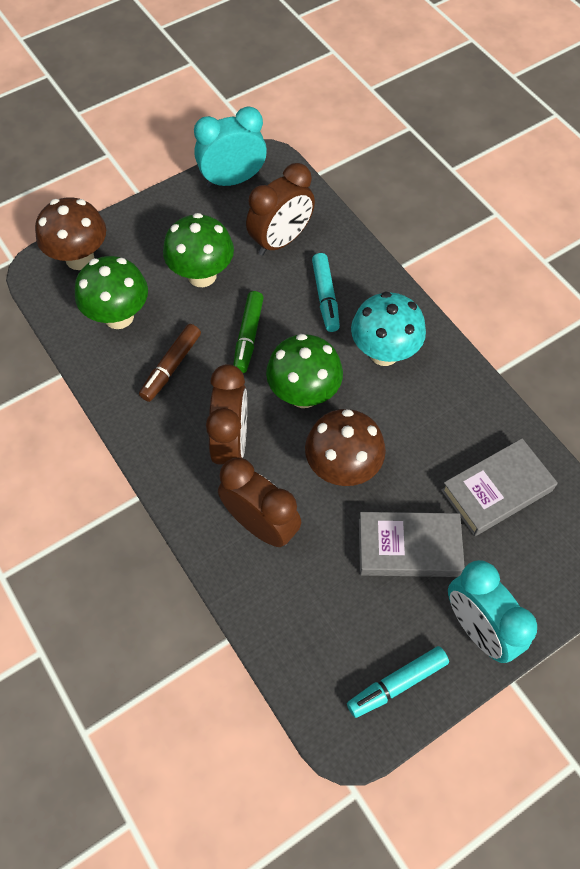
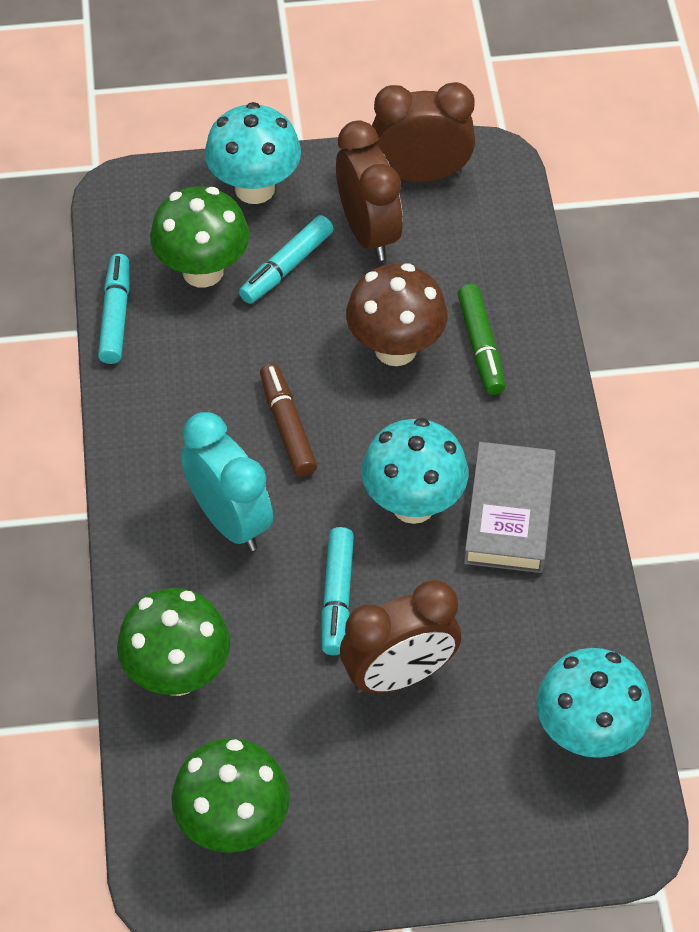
brown mushroom: [35,197,106,270] [305,409,386,486] = 2 -> [346,263,448,366] = 1
grey book: [359,512,465,577] [441,438,558,536] = 2 -> [464,442,556,573] = 1
turquoise clock: [194,106,267,188] [448,560,537,663] = 2 -> [181,412,273,551] = 1
turquoise marker: [312,253,340,332] [347,646,449,718] = 2 -> [98,254,129,364] [239,215,334,304] [321,527,354,655] = 3
turquoise mushroom: [351,292,426,366] = 1 -> [205,102,301,204] [362,418,468,524] [536,648,651,758] = 3

